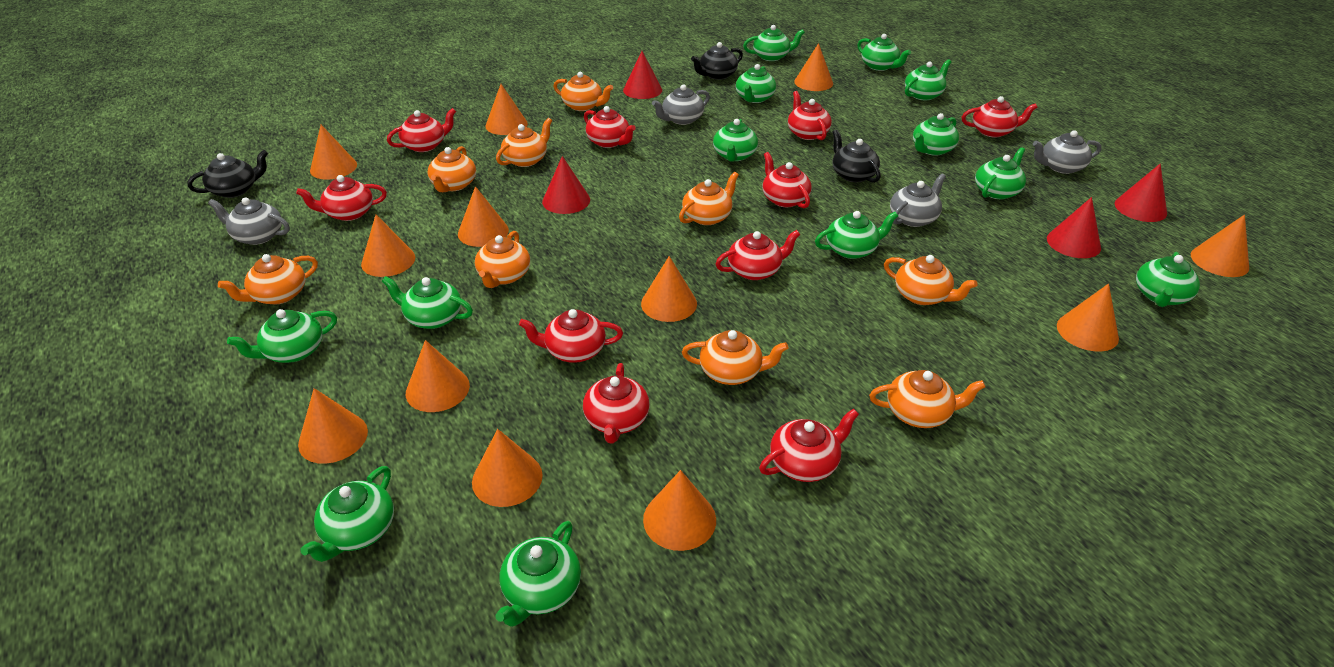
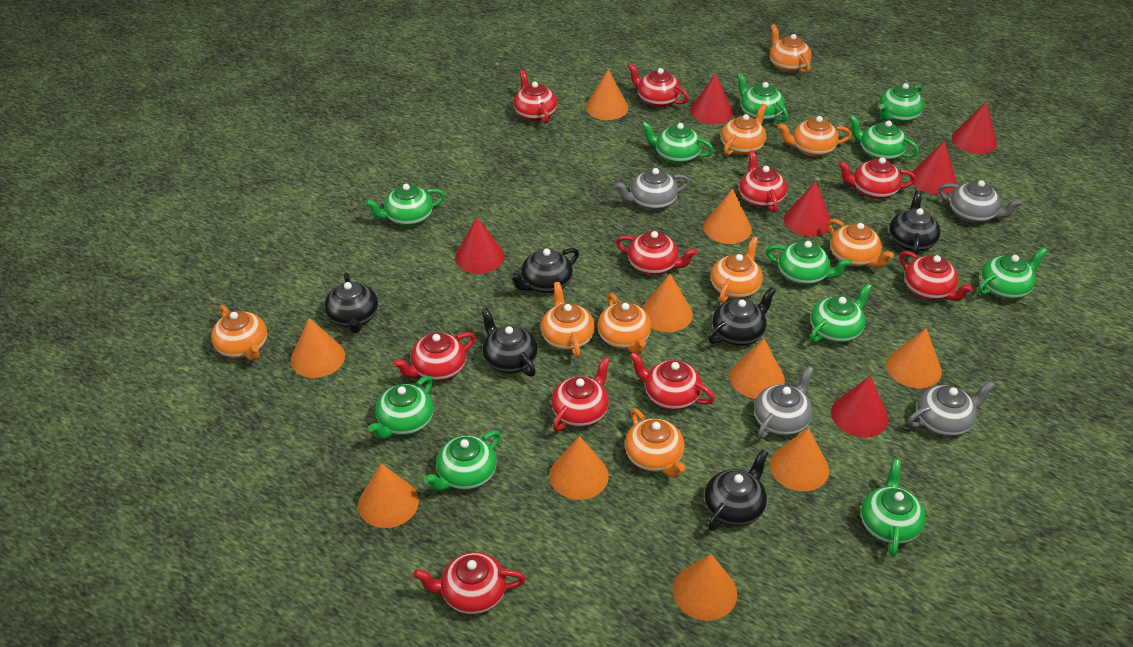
black teapot: [187,150,268,198] [691,42,743,80] [832,130,881,183] = 3 -> [324,272,378,333] [481,308,538,377] [509,248,579,293] [705,449,768,531] [708,287,776,346] [889,190,940,254] = 6
green teapot: [227,309,337,363] [300,466,394,562] [382,276,473,329] [495,521,581,627] [713,119,758,162] [736,64,776,103] [743,25,805,61] [815,211,898,259] [857,34,911,71] [905,59,951,100] [913,113,959,156] [975,147,1026,199] [1136,252,1200,307] = 13 -> [365,184,445,226] [368,376,434,439] [424,430,501,491] [642,121,714,164] [737,73,788,122] [766,241,852,285] [810,283,872,343] [849,115,919,161] [861,459,926,557] [879,83,924,123] [978,247,1047,299] = 11
orange cone: [298,388,368,464] [310,125,357,180] [361,215,415,277] [406,340,470,412] [458,186,509,247] [472,429,543,507] [485,84,528,135] [641,256,697,322] [643,470,716,551] [794,43,833,91] [1057,284,1119,352] [1191,215,1249,277] = 12 -> [291,318,345,378] [358,464,419,528] [549,436,609,500] [586,69,628,120] [642,274,693,332] [673,554,737,620] [703,188,752,244] [730,339,785,399] [770,428,829,491] [886,328,942,389] = 10
red cone: [542,156,590,214] [623,51,662,99] [1047,197,1101,258] [1115,164,1167,222] = 4 -> [455,218,504,274] [690,73,733,124] [784,181,831,237] [831,376,888,438] [910,141,957,195] [952,102,997,154] = 6

